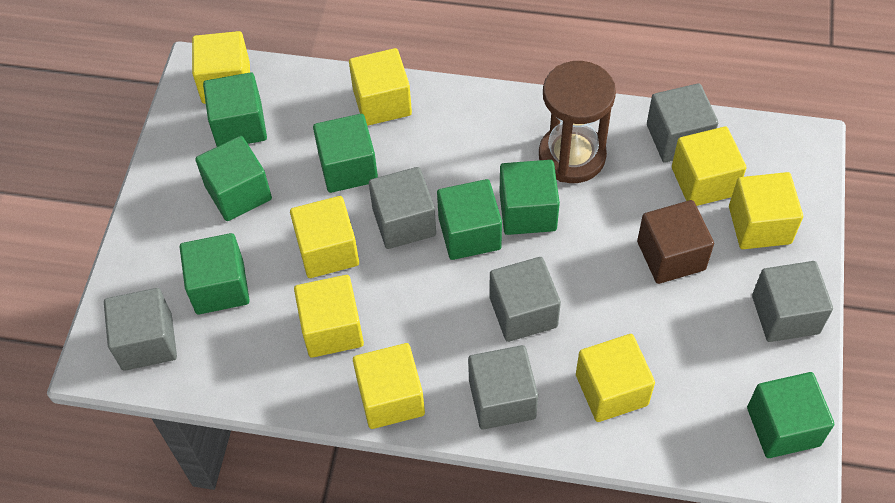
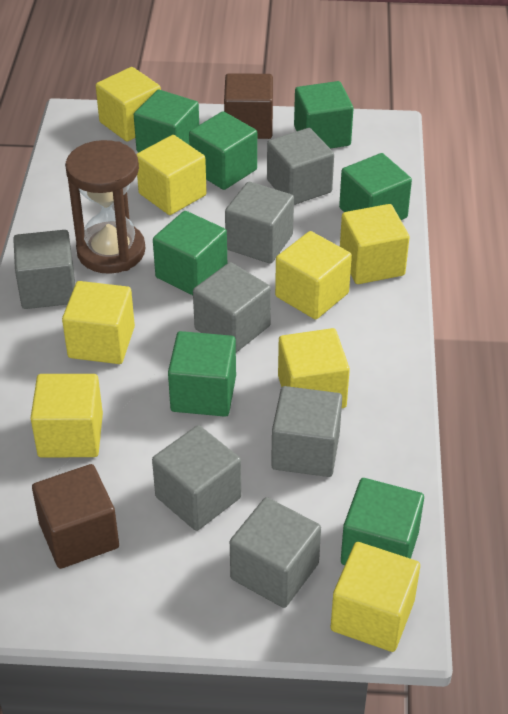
brown cube: [637,200,714,284] = 1 -> [32,464,119,569] [224,73,273,139] = 2
grey cube: [104,288,177,371] [369,167,436,249] [468,345,538,429] [490,257,561,342] [647,83,718,163] [752,261,833,342] = 6 -> [13,230,75,309] [152,425,241,531] [193,262,271,353] [225,182,294,264] [230,497,321,608] [267,128,334,205] [271,386,342,477] = 7

